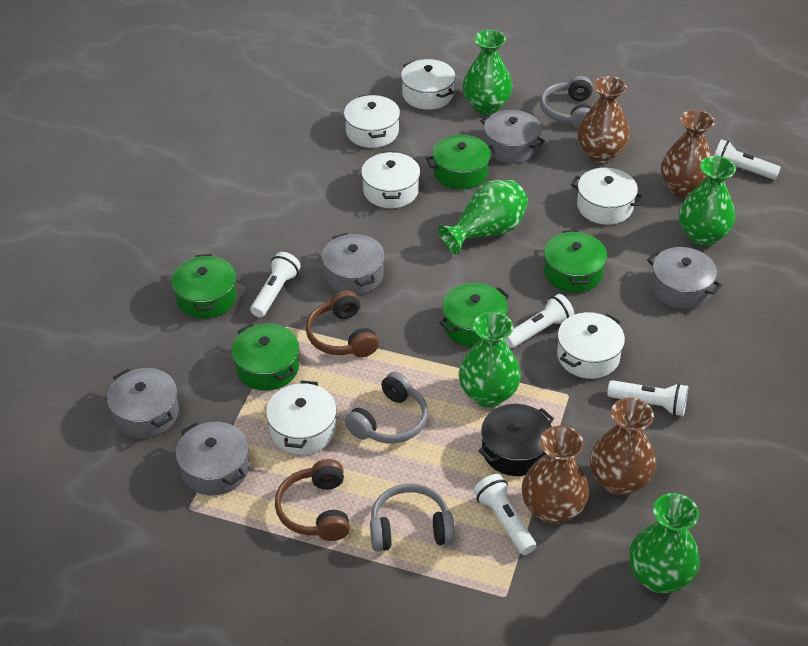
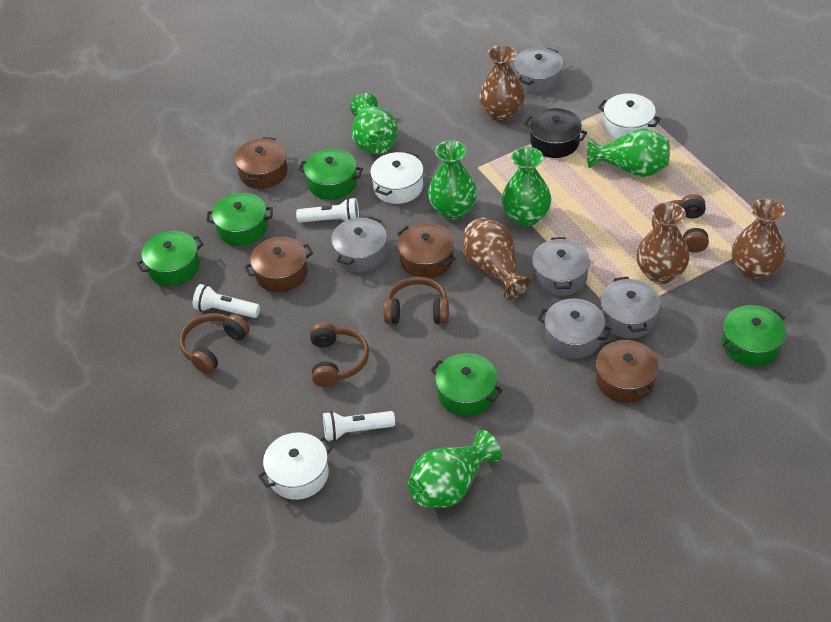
brown headphones: [275,459,350,541] [306,290,379,357] = 2 -> [179,313,250,374] [310,322,369,387] [384,277,449,324] [652,194,709,253] = 4
brown pot: none = 0 -> [234,137,288,189] [244,237,313,292] [397,223,456,278] [596,338,659,403] = 4
grey headphones: [345,372,428,443] [370,483,455,552] [540,76,593,129] = 3 -> none = 0
white flashlight: [250,252,301,318] [473,474,536,555] [504,294,574,348] [607,380,688,416] [714,139,781,180] = 5 -> [193,284,260,318] [296,198,359,223] [323,411,395,441] = 3
white pot: [266,380,337,455] [344,94,400,148] [361,151,420,208] [401,59,456,110] [557,312,625,379] [571,168,644,225] = 6 -> [258,432,333,500] [370,152,424,204] [598,93,661,140] = 3

